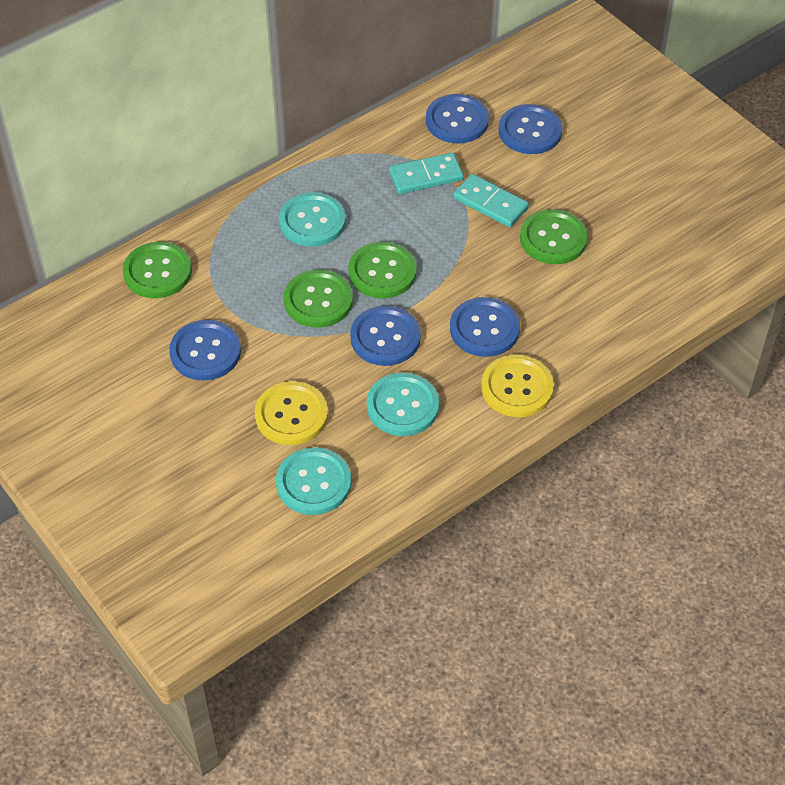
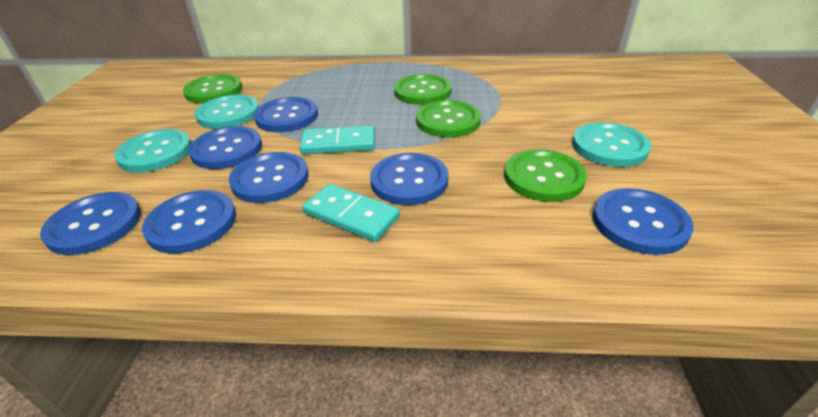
blue button: [169,320,241,381] [350,306,421,366] [426,94,489,143] [450,297,520,357] [499,104,563,154] = 5 -> [40,192,141,255] [142,190,236,254] [188,126,262,169] [229,152,309,203] [254,97,318,132] [370,153,449,205] [592,188,694,255] = 7
yellow button: [255,381,328,445] [481,355,554,417] = 2 -> none = 0

